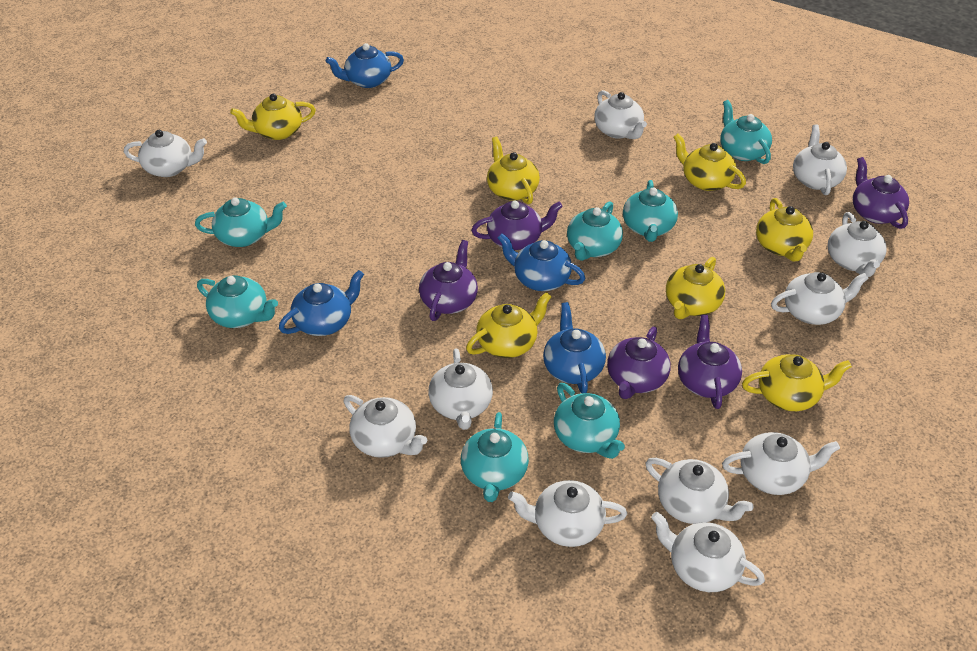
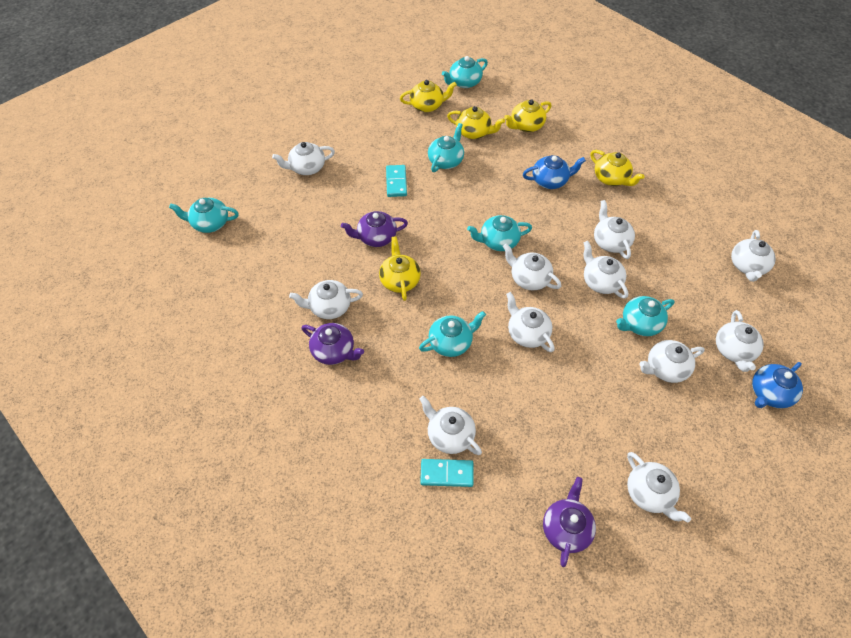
blue teapot: [279,270,364,336] [326,43,404,88] [498,233,585,291] [543,302,606,393] = 4 -> [523,155,586,189] [752,362,803,408] = 2
purple teapot: [419,240,478,321] [471,200,563,250] [607,326,671,399] [678,315,742,409] [853,157,909,229] = 5 -> [302,323,364,365] [341,211,408,247] [543,477,596,567] = 3
turquoise domino: none = 0 -> [386,165,407,197] [420,459,474,487] = 2
turquoise teapot: [195,197,287,247] [197,275,278,328] [461,412,529,502] [554,383,625,459] [567,201,623,261] [623,180,678,242] [720,100,772,164] = 7 -> [169,198,239,233] [419,311,486,357] [428,123,464,172] [442,56,488,88] [467,215,532,251] [616,296,674,336] = 6
yellow teapot: [230,94,316,140] [466,292,552,358] [487,136,540,204] [666,257,725,319] [673,134,746,191] [742,354,852,411] [756,198,813,261] = 7 -> [379,236,421,301] [400,80,457,112] [447,106,505,139] [504,99,552,132] [591,150,645,186] = 5

